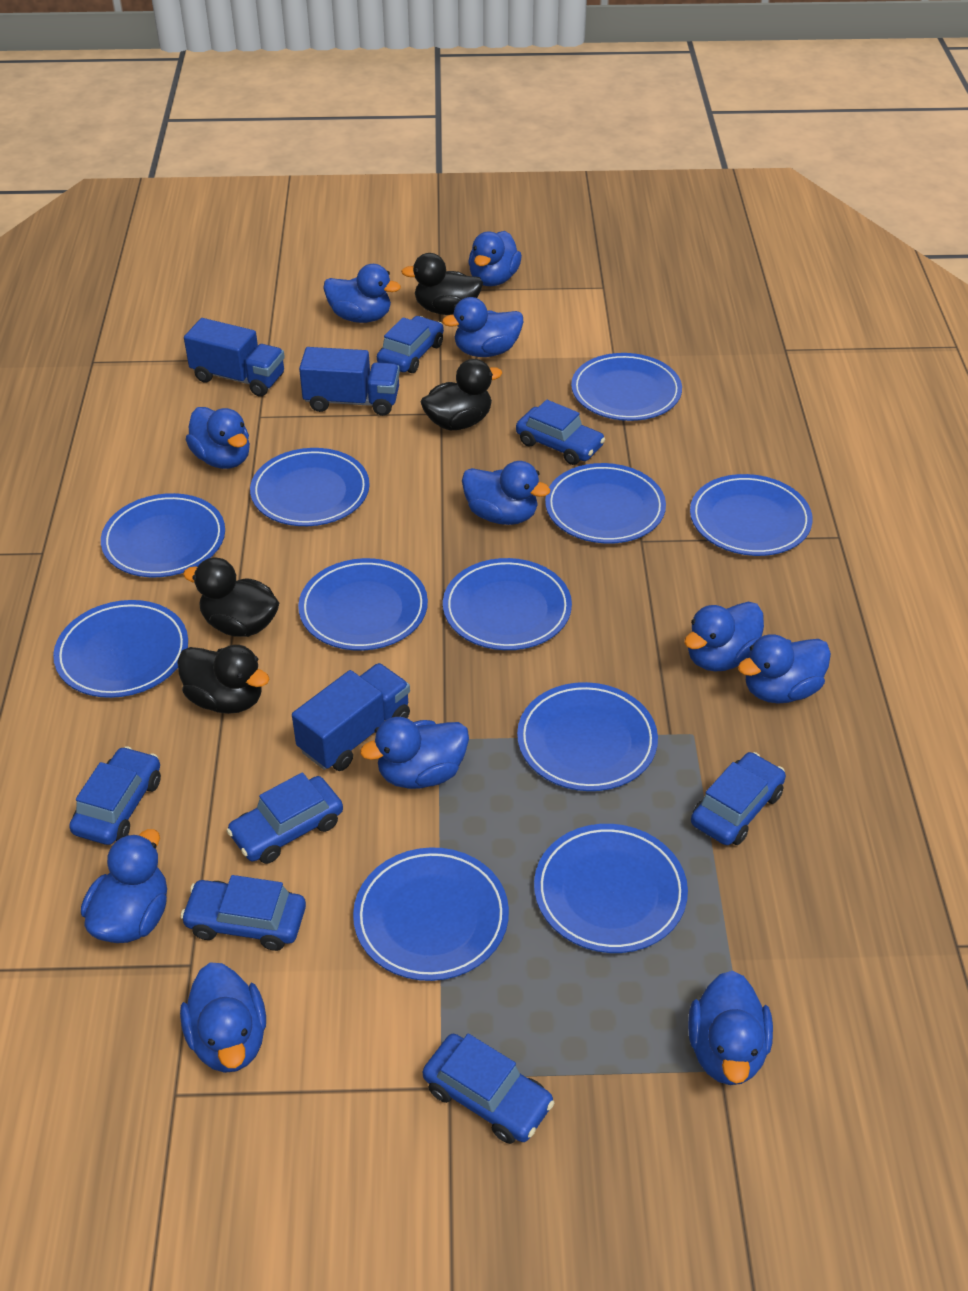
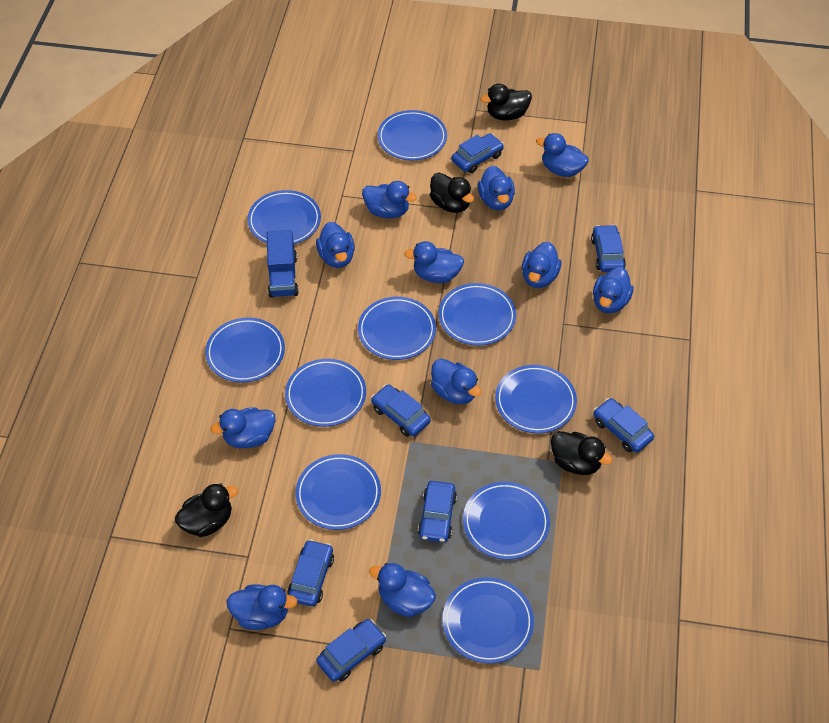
blue plate: [53,600,188,698] [101,493,225,577] [250,448,370,526] [298,558,428,651] [353,847,509,981] [443,558,572,650] [517,682,658,791] [534,824,688,953] [545,463,666,544] [571,353,682,421] [690,474,813,556] = 11 -> [205,317,285,383] [247,190,321,244] [285,359,366,427] [295,454,381,530] [358,297,436,360] [378,110,447,160] [439,283,516,346] [442,577,534,664] [463,482,550,560] [495,365,577,433] = 10
blue truck: [184,318,285,397] [292,663,410,771] [299,347,400,416] = 3 -> [267,230,299,298] = 1

